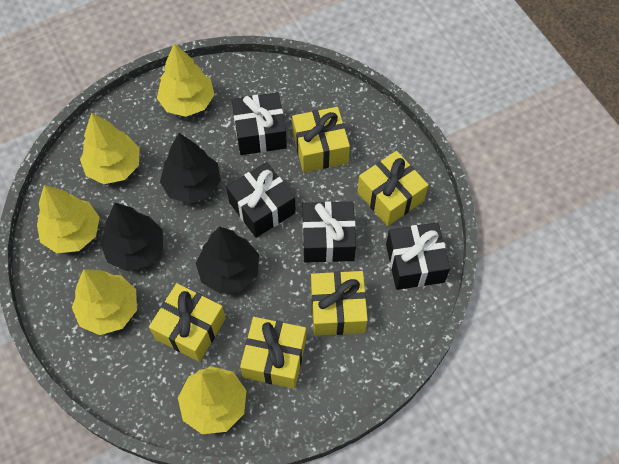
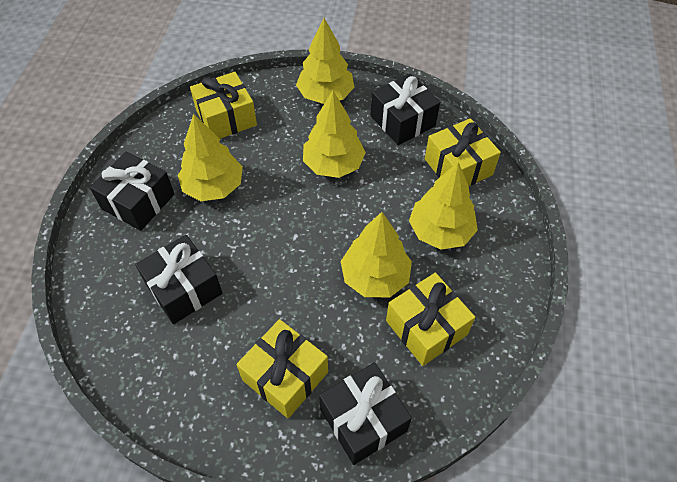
black tree: [100,203,163,271] [160,133,221,204] [196,227,259,294] = 3 -> none = 0
yellow gift: [149,283,226,362] [240,317,306,389] [292,107,350,172] [311,271,368,336] [357,151,428,226] = 5 -> [190,72,257,139] [236,319,328,419] [386,273,475,366] [425,118,501,186] = 4

